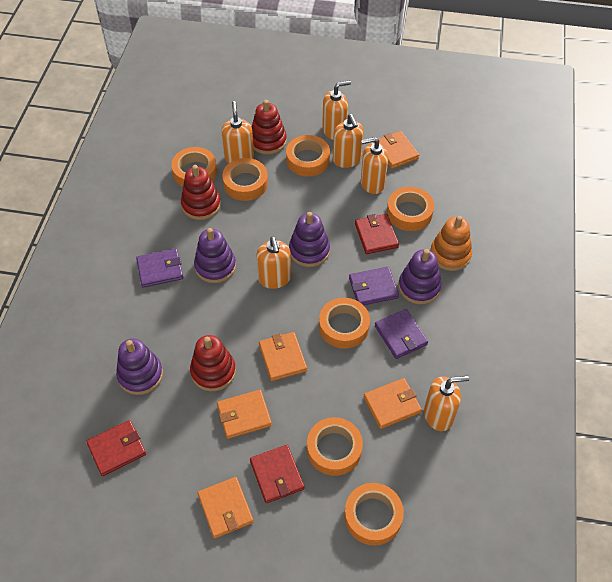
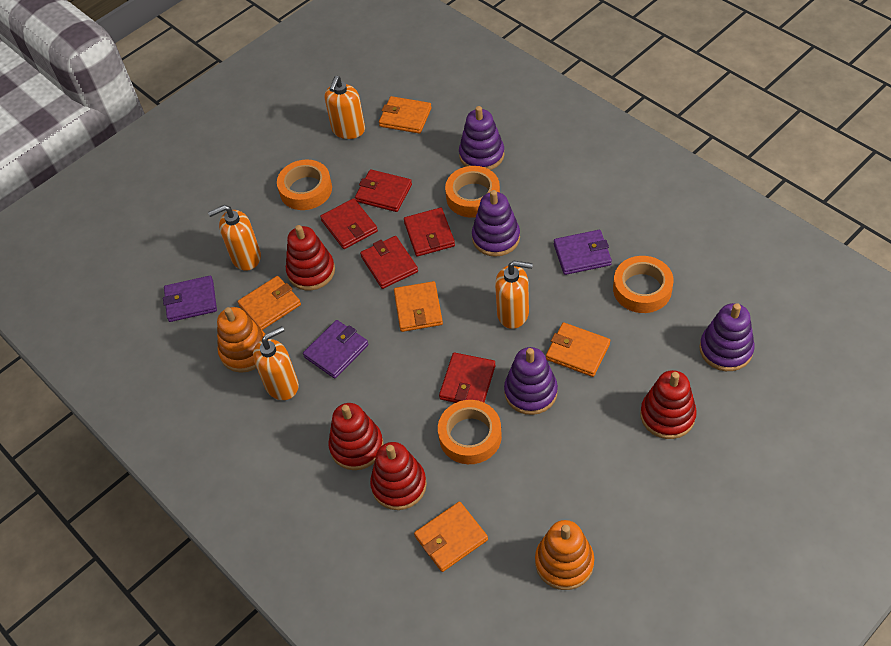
orange soap dispenser: [221,101,254,163] [256,237,291,289] [322,80,351,140] [333,114,364,168] [361,137,388,194] [424,376,469,431] = 6 -> [208,205,261,271] [253,326,299,400] [325,76,365,139] [495,261,533,329] = 4
orange stacking toy: [430,216,472,271] = 1 -> [217,307,265,373] [535,520,594,590] = 2
orange tape: [171,147,217,187] [222,158,268,201] [286,135,330,177] [307,417,363,476] [319,298,370,349] [344,483,404,546] [387,187,434,231] = 7 -> [277,159,332,210] [438,400,502,464] [445,166,500,218] [613,256,674,313] = 4
red stacking toy: [181,165,221,220] [190,335,236,391] [252,100,287,155] = 3 -> [286,225,335,291] [328,403,383,470] [370,442,427,510] [640,370,697,439] = 4
red wallet: [86,420,146,476] [250,445,304,503] [355,214,399,254] = 3 -> [320,198,378,249] [355,169,412,212] [360,236,418,289] [404,208,455,257] [439,353,496,403] = 5

